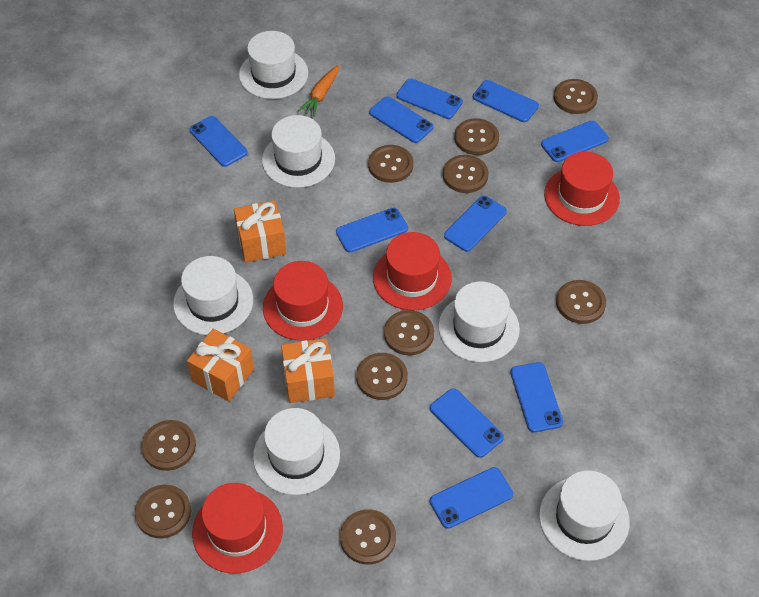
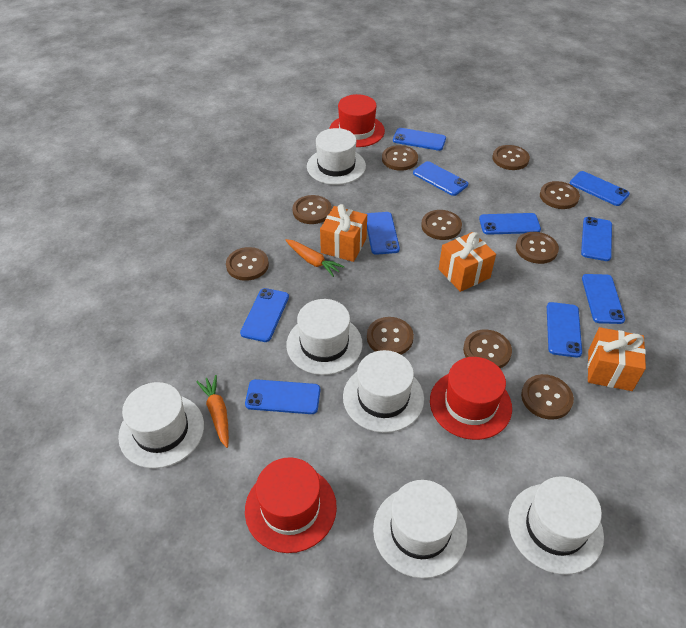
orange carrot: [298,65,339,117] = 1 -> [196,375,229,448] [285,239,345,277] = 2
red hat: [192,483,283,574] [263,261,343,341] [373,232,452,310] [544,151,620,226] = 4 -> [245,457,337,553] [329,94,385,147] [430,357,512,440] = 3

